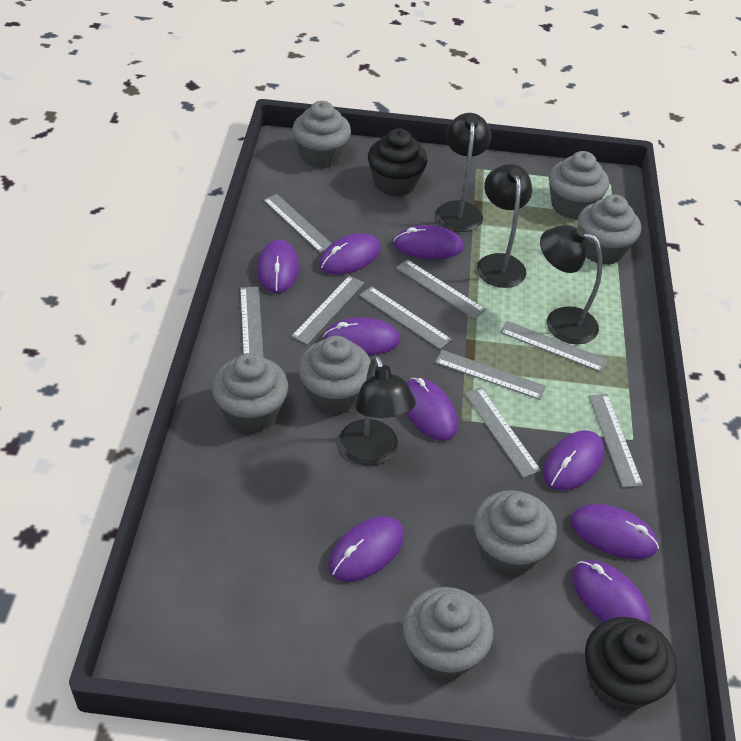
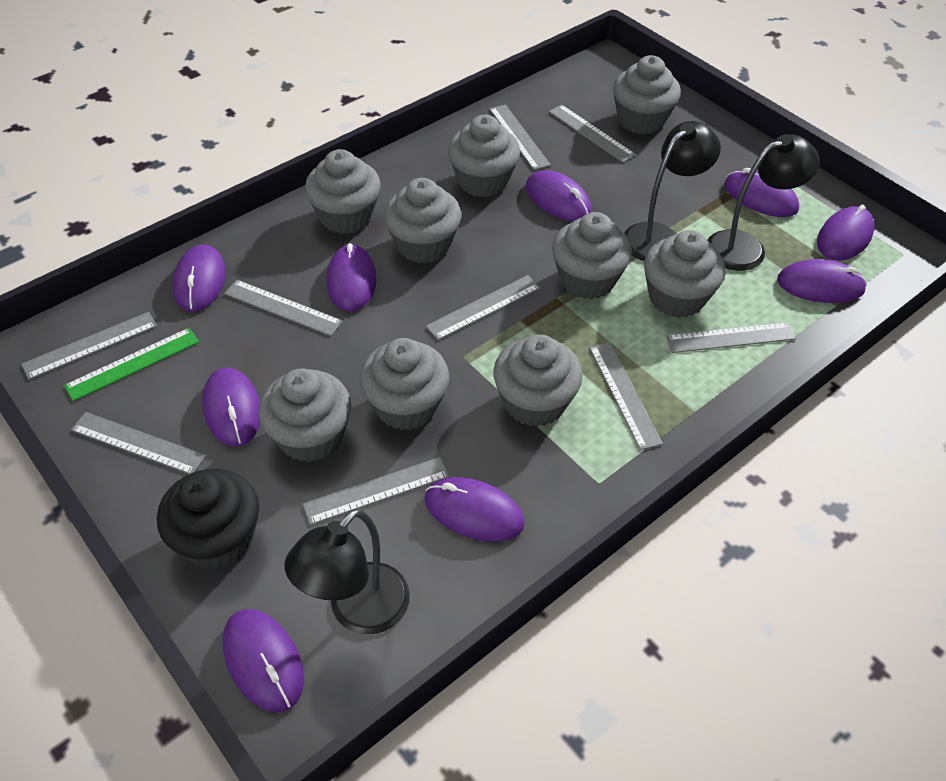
black cupcake: [368,128,428,197] [585,617,677,712] = 2 -> [157,468,259,570] = 1
black lamp: [339,355,416,466] [436,113,491,232] [477,164,532,288] [540,225,602,344] = 4 -> [285,509,410,634] [625,121,721,261] [707,134,820,271] = 3
green ruler: none = 0 -> [64,328,199,401] = 1
grey cupcake: [212,353,288,433] [292,101,351,168] [298,336,371,414] [403,587,493,680] [473,490,557,576] [549,151,609,219] [578,194,641,265] = 7 -> [258,368,351,463] [305,149,381,234] [359,338,449,430] [384,178,461,264] [448,115,520,198] [493,335,583,427] [552,212,632,299] [613,55,681,135] [644,230,726,318] = 9

